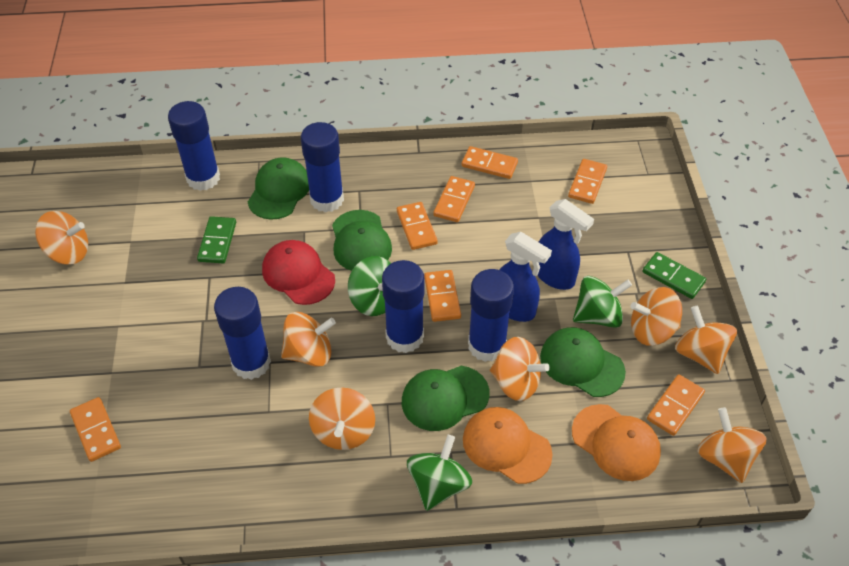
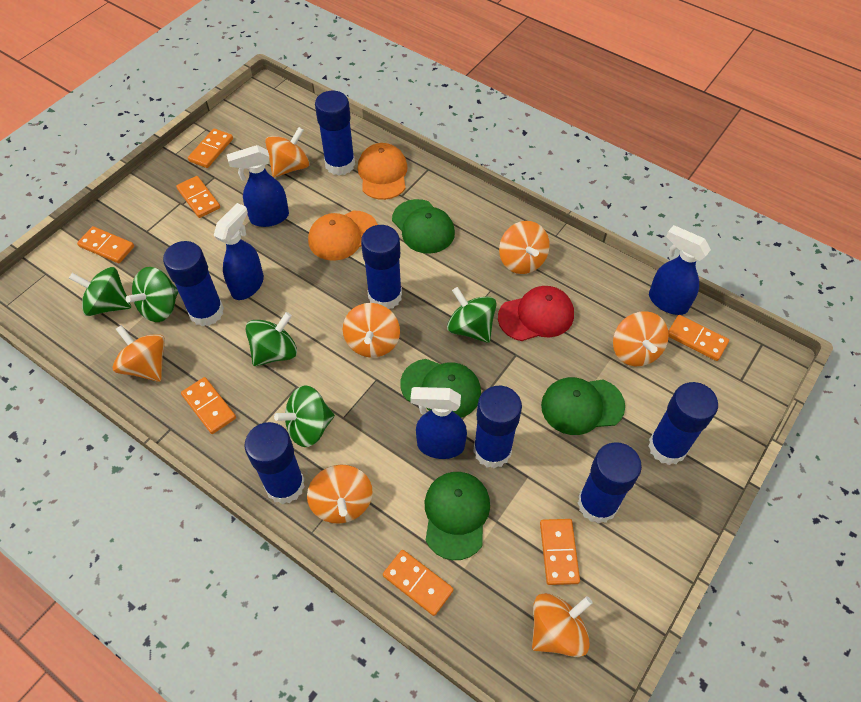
blue glue stick: [168,101,220,191] [214,287,271,380] [301,122,344,213] [382,260,425,353] [468,269,514,362] = 5 -> [163,241,224,326] [244,422,305,504] [315,91,355,176] [361,225,402,309] [473,386,522,469] [577,442,642,524] [648,382,718,465] = 7
blue spray bottle: [499,232,552,322] [537,199,594,290] = 2 -> [214,203,264,300] [227,145,289,227] [410,387,467,459] [649,225,711,315] = 4
green domino: [197,216,236,263] [643,252,706,299] = 2 -> none = 0
green spinning top: [348,256,391,316] [407,435,472,511] [573,276,632,328] = 3 -> [69,267,131,316] [126,267,178,322] [245,312,297,366] [274,385,335,447] [447,287,497,343] = 5

